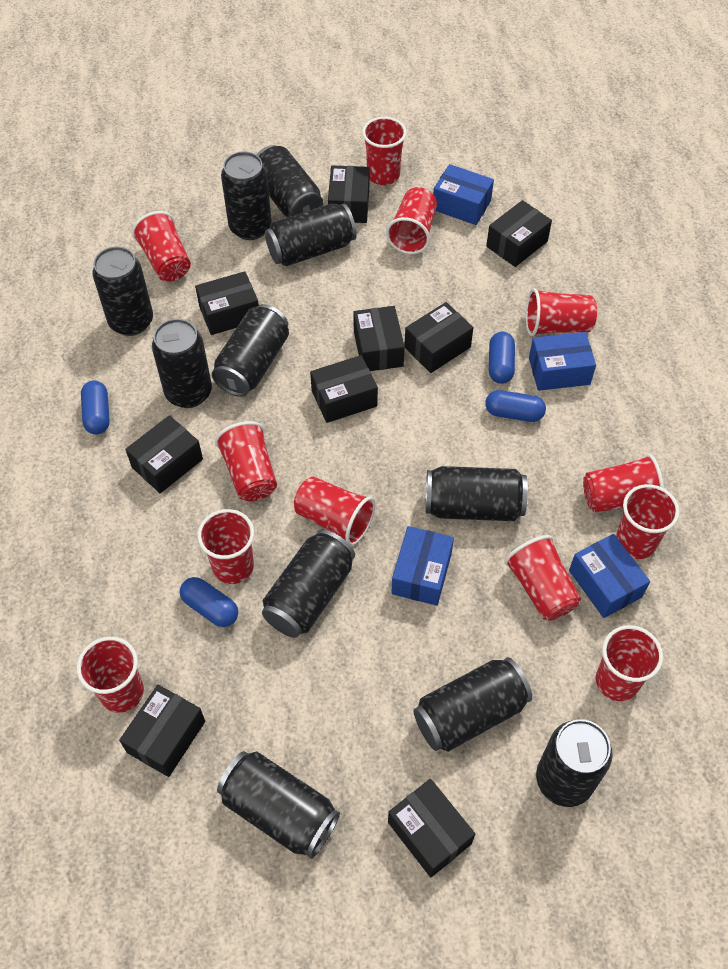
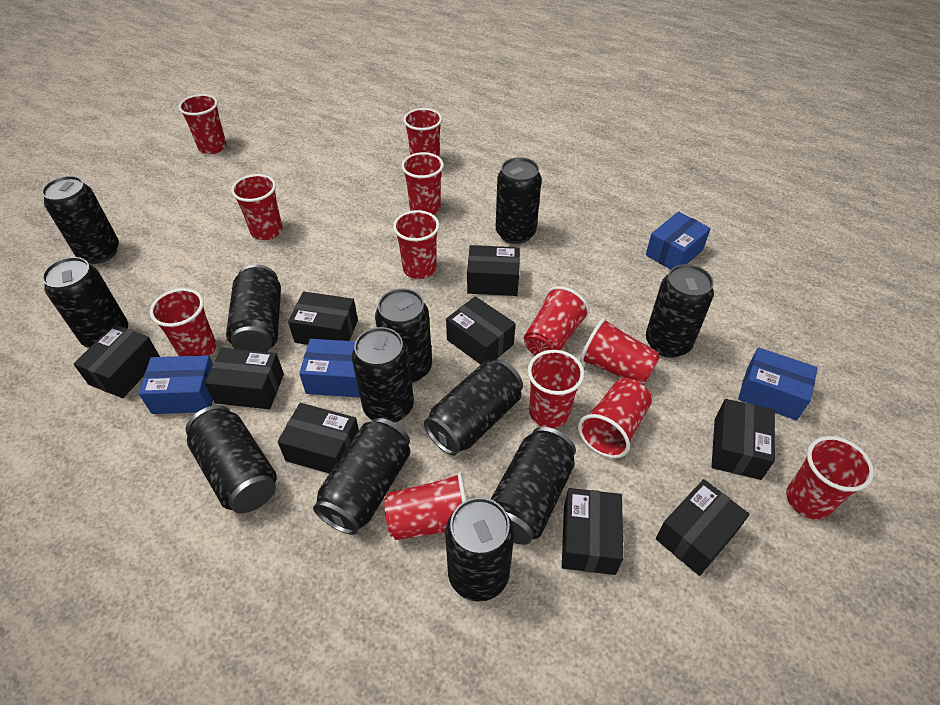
black can: [92,246,153,336] [152,319,212,408] [212,304,289,397] [217,751,340,859] [221,151,272,240] [257,145,323,218] [262,530,355,638] [265,203,357,266] [414,657,532,752] [426,466,528,521] [536,719,613,807] = 11 -> [42,176,119,264] [42,257,128,348] [185,405,277,513] [226,264,281,352] [313,418,411,535] [352,327,414,423] [375,288,432,383] [424,359,523,455] [445,497,514,601] [491,427,576,545] [496,157,542,244] [646,264,714,358] = 12
blue capsule: [81,380,110,435] [180,577,238,627] [485,390,546,422] [489,332,515,384] = 4 -> none = 0

